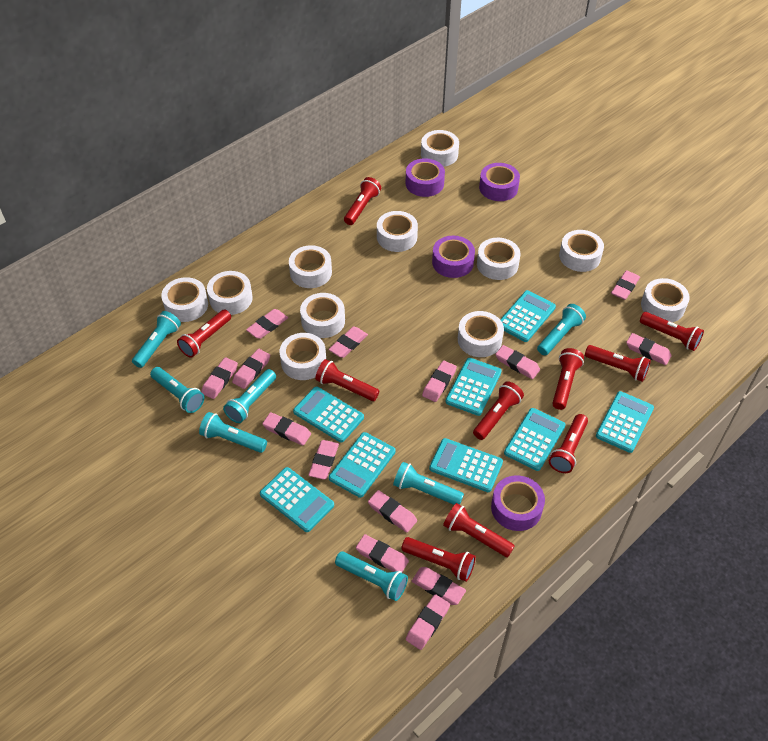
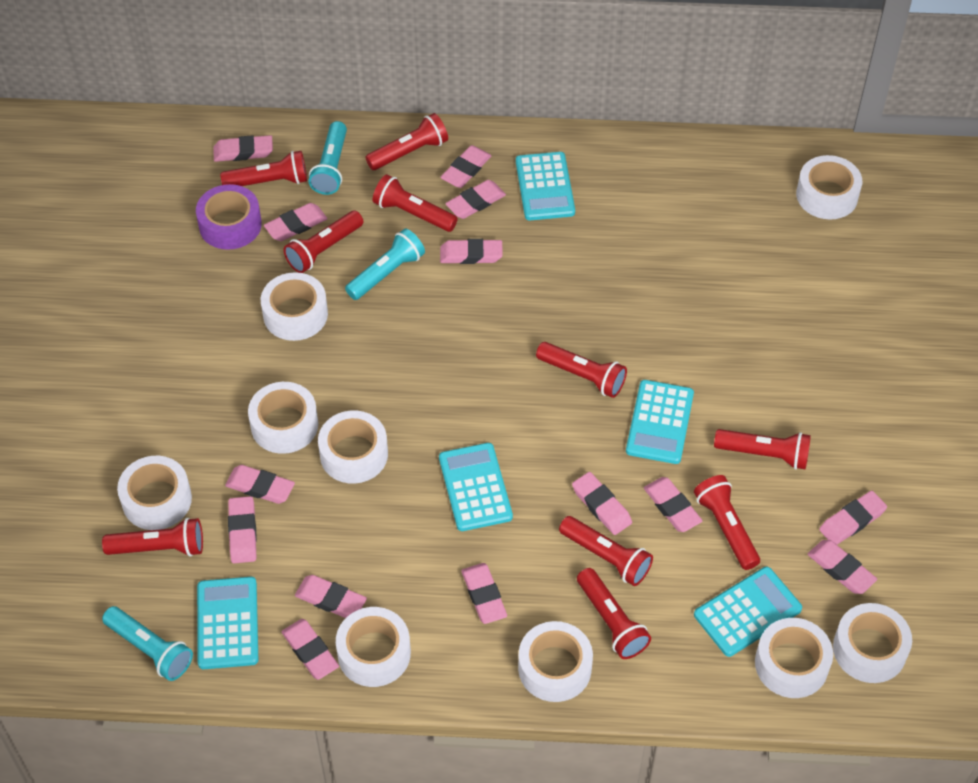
purple tape: [406,158,445,197] [432,236,475,278] [479,163,520,201] [491,475,545,531] = 4 -> [196,184,262,250] = 1
turquoise calculator: [260,467,334,532] [293,387,364,443] [329,432,395,498] [429,438,503,492] [446,358,502,416] [500,290,556,342] [504,408,566,471] [596,391,654,453] = 8 -> [197,577,258,669] [439,443,513,531] [516,152,575,220] [626,380,694,464] [694,566,802,657] = 5
turquoise flashlight: [132,311,181,368] [150,367,204,413] [199,412,267,453] [223,369,276,423] [335,552,408,601] [393,462,464,505] [537,304,586,355] = 7 -> [102,606,193,681] [309,121,347,195] [345,229,425,300] = 3
white tape: [161,277,208,322] [207,271,253,315] [280,333,326,380] [289,245,332,288] [300,293,345,338] [377,211,418,252] [421,130,459,167] [458,311,504,357] [477,238,520,280] [559,230,604,272] [641,278,690,322] = 11 -> [117,456,192,530] [248,382,318,454] [261,272,328,341] [318,411,388,484] [336,607,411,687] [518,621,593,702] [755,618,833,698] [796,155,862,219] [833,603,912,683] = 9

